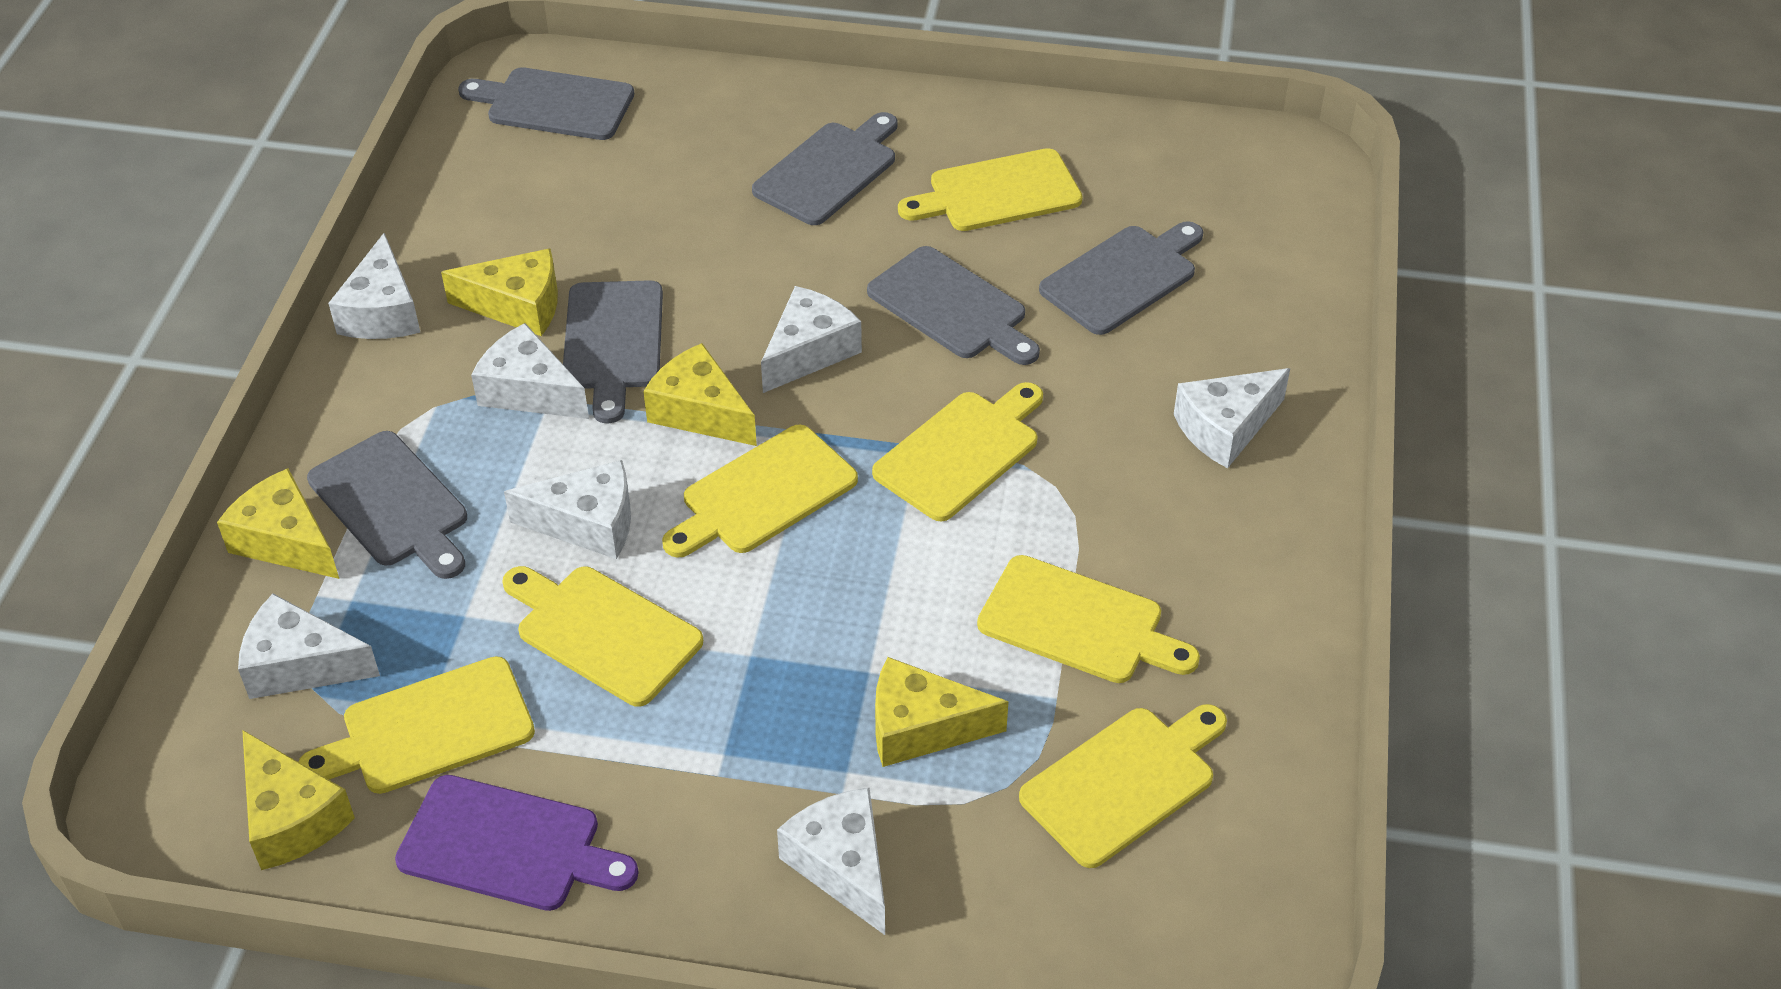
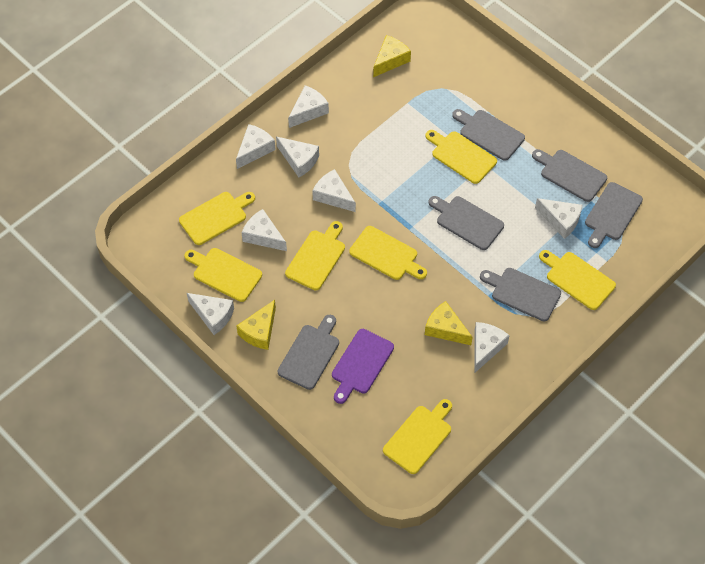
white cheese: [238,594,380,699] [328,233,421,339] [471,323,589,419] [504,460,631,559] [761,286,862,393] [777,787,885,935] [1174,368,1290,468] = 7 -> [187,293,234,335] [236,124,276,169] [242,209,287,251] [276,137,319,177] [288,85,329,128] [312,169,356,212] [474,322,510,373] [535,198,583,239] = 8
yellow cheese: [217,468,339,579] [242,730,355,870] [441,248,558,336] [643,343,757,446] [875,657,1008,767] = 5 -> [236,300,276,350] [373,35,411,77] [425,301,473,345] = 3

